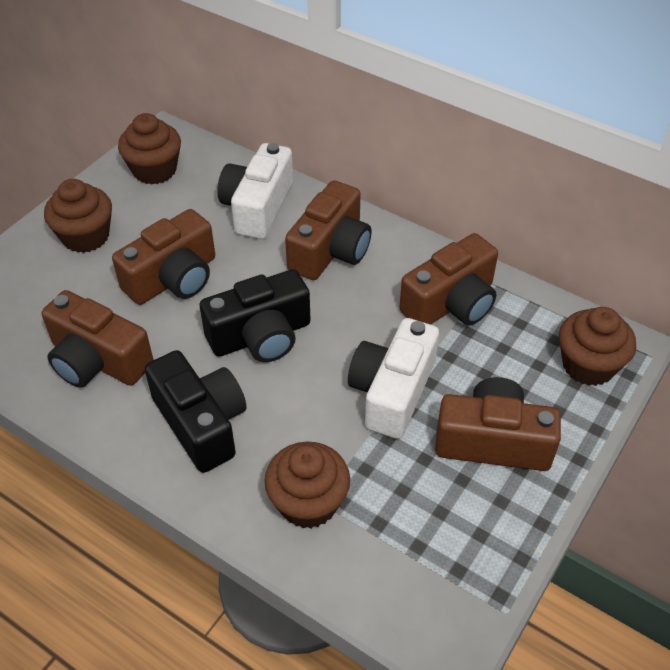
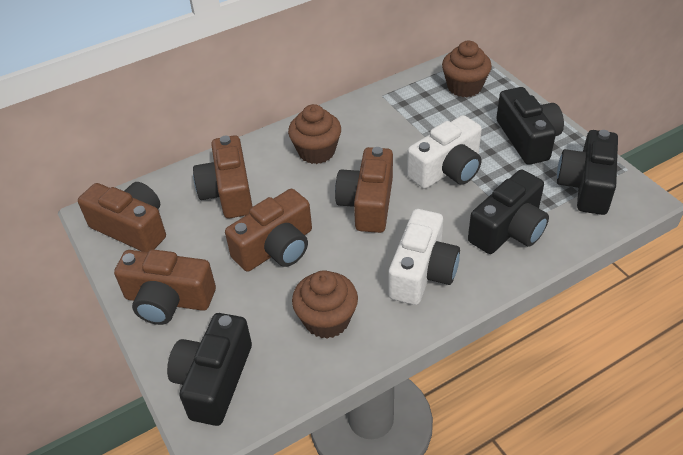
black camera: [145,350,246,473] [199,269,311,362] = 2 -> [167,313,252,426] [468,170,549,254] [496,87,564,165] [557,130,618,215] = 4
brown cupcake: [44,179,112,253] [118,113,181,184] [264,442,350,529] [559,307,636,386] = 4 -> [288,104,341,164] [292,270,358,339] [442,41,492,97] = 3

